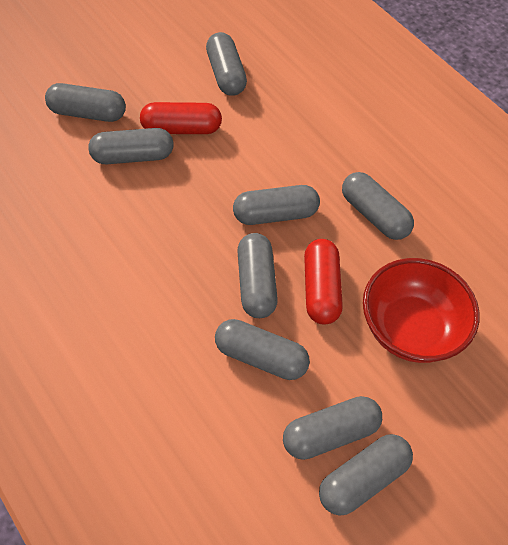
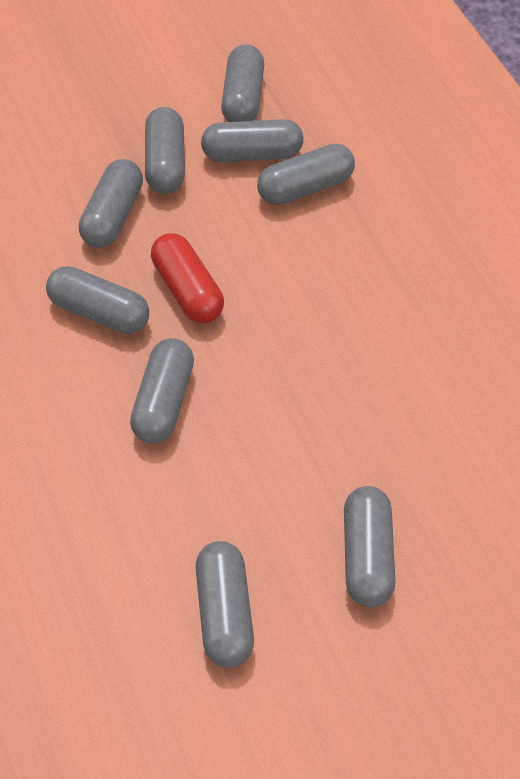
red bowl: [363,258,479,363] = 1 -> none = 0
red capsule: [140,102,222,134] [304,239,343,325] = 2 -> [151,233,224,323] = 1

